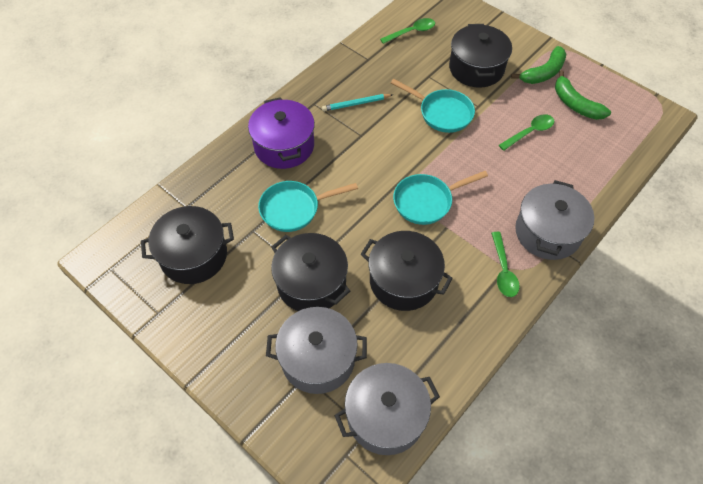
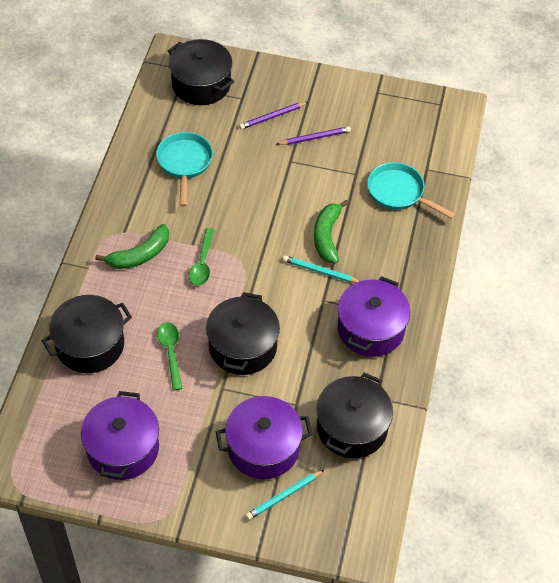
green spoon: [380,18,435,44] [491,232,520,297] [499,114,554,151] = 3 -> [157,322,183,390] [189,228,215,286] = 2
grey pot: [266,307,367,394] [334,363,440,455] [515,180,594,260] = 3 -> none = 0
purple pencil: none = 0 -> [239,102,308,129] [277,126,351,145] = 2
purple pot: [248,97,315,169] = 1 -> [81,391,159,480] [216,396,313,479] [338,276,410,357] = 3
turquoise pan: [258,181,358,232] [391,79,475,133] [393,171,488,225] = 3 -> [156,132,213,207] [367,162,456,219] = 2
turquoise pencil: [322,94,393,111] = 1 -> [246,470,324,520] [283,255,359,283] = 2

